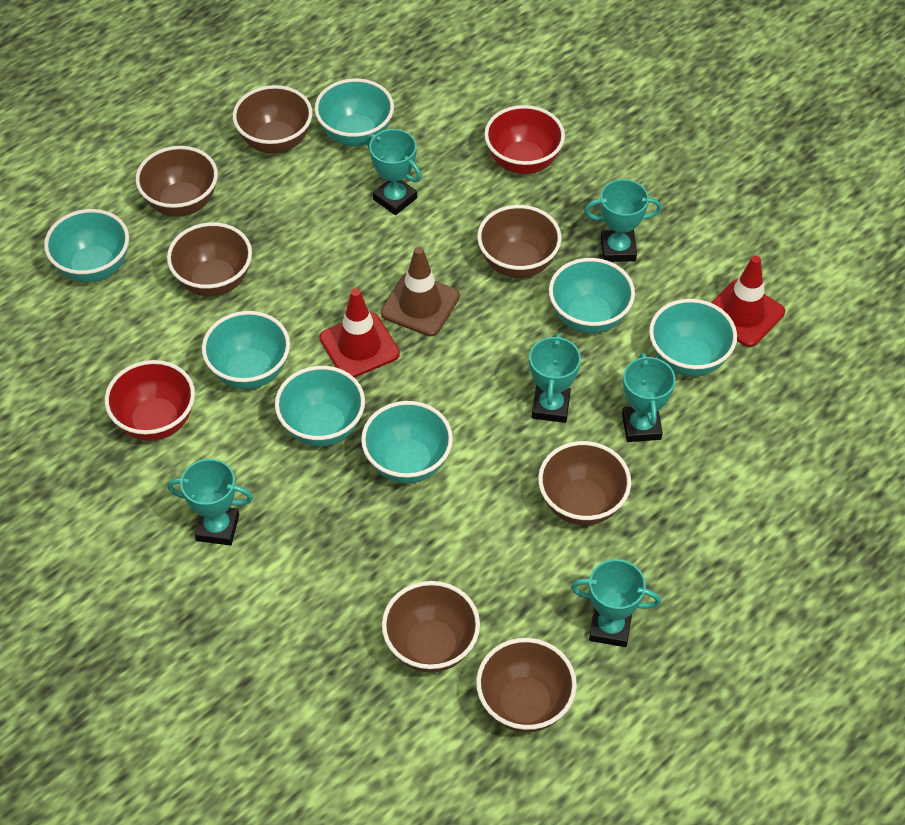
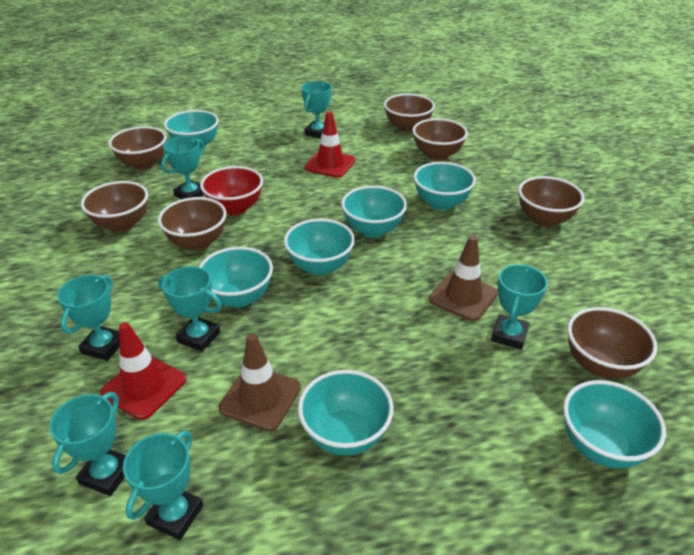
brown traffic cone: [381,247,460,336] = 1 -> [218,333,301,431] [429,235,498,321] = 2
red bowl: [105,360,195,441] [484,105,565,174] = 2 -> [200,166,263,215] = 1
turquoise trophy: [167,459,253,545] [366,129,422,215] [529,333,581,423] [571,559,661,647] [584,179,662,262] [622,353,676,442] = 6 -> [49,392,126,496] [57,275,120,361] [123,431,203,540] [158,266,222,352] [161,136,204,199] [302,81,332,139] [491,264,548,350] = 7

